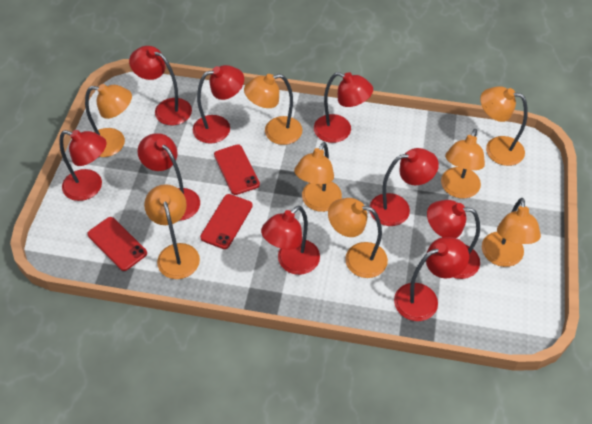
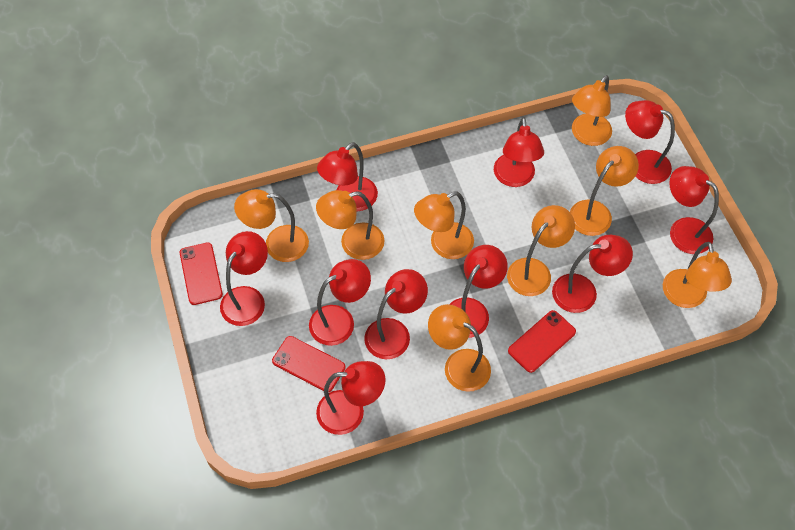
red lamp: [59,130,106,201] [129,46,192,125] [138,133,200,221] [193,65,244,144] [261,206,320,275] [314,72,373,143] [369,148,439,226] [394,237,469,321] [427,200,480,279] = 9 -> [220,231,268,326] [309,259,371,346] [316,361,386,435] [317,142,378,211] [364,269,428,359] [449,245,508,338] [494,117,544,187] [552,235,633,313] [625,100,675,184] [669,166,719,254] = 10

